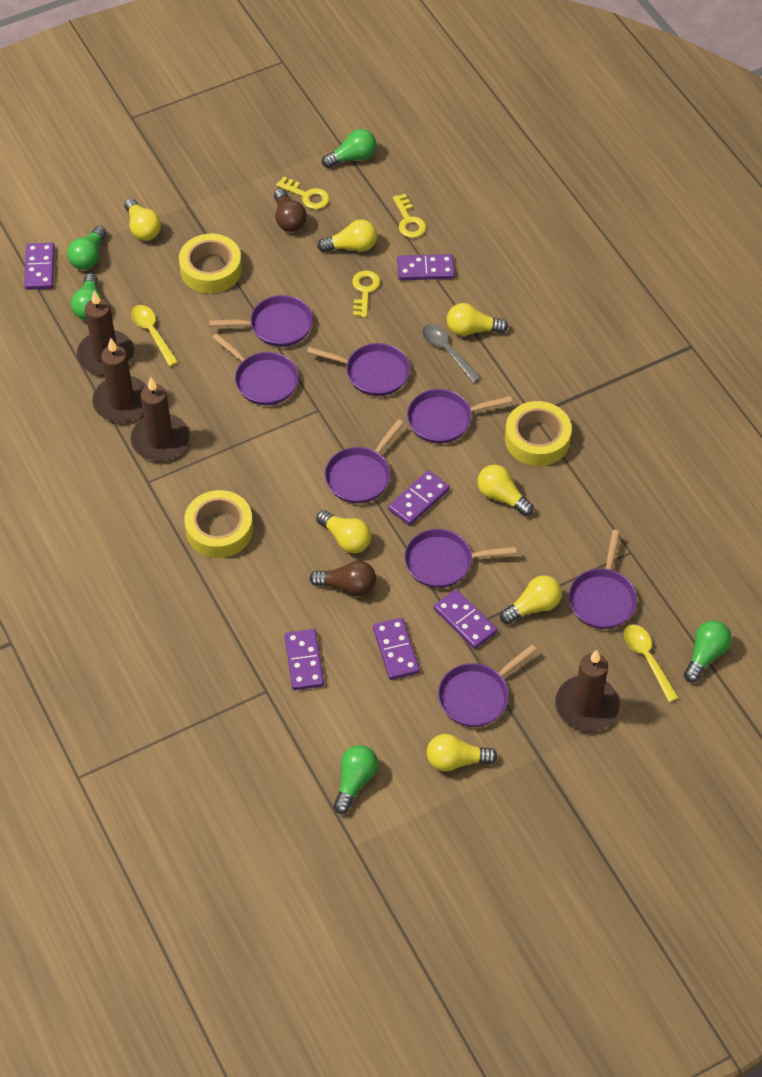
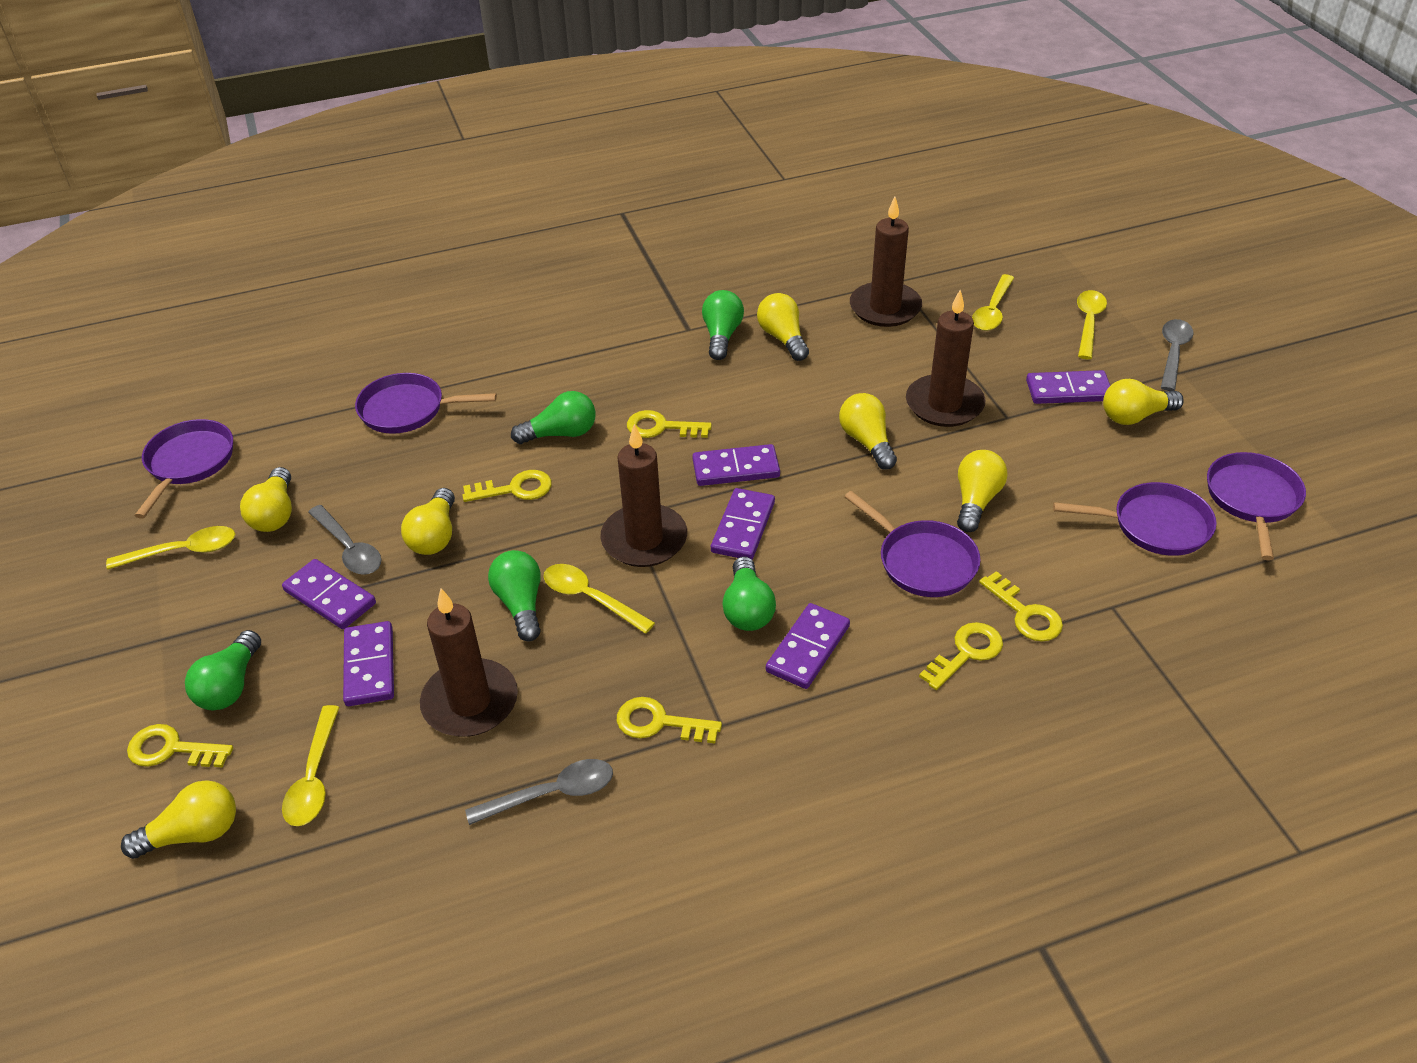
brown light bulb: [274,189,307,232] [309,561,376,596] = 2 -> none = 0
grey spoon: [422,324,481,383] = 1 -> [308,505,382,575] [465,759,613,825] [1161,319,1194,391] = 3
purple pan: [209,295,313,347] [212,333,299,405] [307,343,410,396] [325,419,404,503] [404,529,517,588] [407,389,512,443] [438,644,537,727] [569,530,637,629] = 8 -> [135,419,233,519] [355,373,497,434] [844,491,981,597] [1053,482,1217,556] [1207,452,1306,561] = 5
yellow key: [276,177,330,209] [352,270,380,318] [393,194,426,238] = 3 -> [127,724,233,767] [462,470,552,502] [617,697,722,743] [627,410,712,438] [919,622,1003,690] [979,571,1063,642] = 6
yellow spoon: [131,305,178,366] [624,625,679,702] = 2 -> [106,526,235,570] [282,705,339,826] [544,564,655,633] [972,274,1014,331] [1077,290,1107,359] = 5
yellow tape: [179,234,242,293] [184,490,253,558] [505,401,572,466] = 3 -> none = 0

